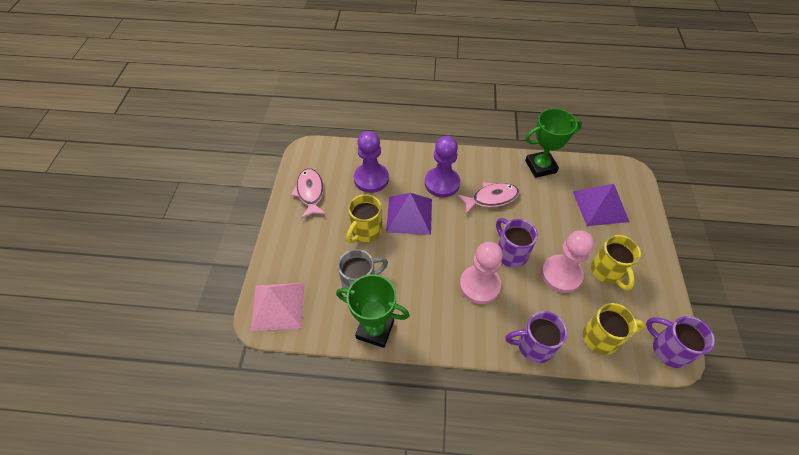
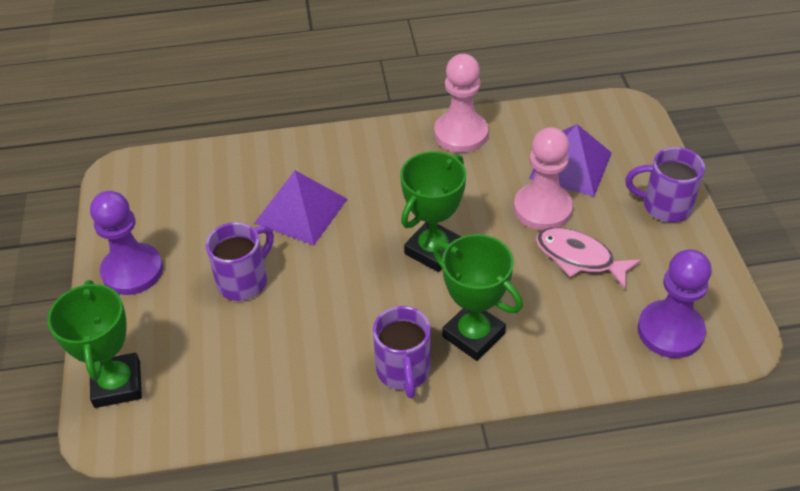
green trophy: [336,274,410,348] [525,108,582,178] = 2 -> [47,280,142,408] [400,151,466,272] [433,234,523,361] = 3
grey mug: [338,249,388,295] = 1 -> none = 0
pink fish: [291,168,326,219] [457,182,520,214] = 2 -> [536,227,641,289] = 1
pink pyramid: [251,283,304,331] = 1 -> none = 0
yellow mug: [346,194,383,243] [583,303,645,355] [591,235,641,291] = 3 -> none = 0

